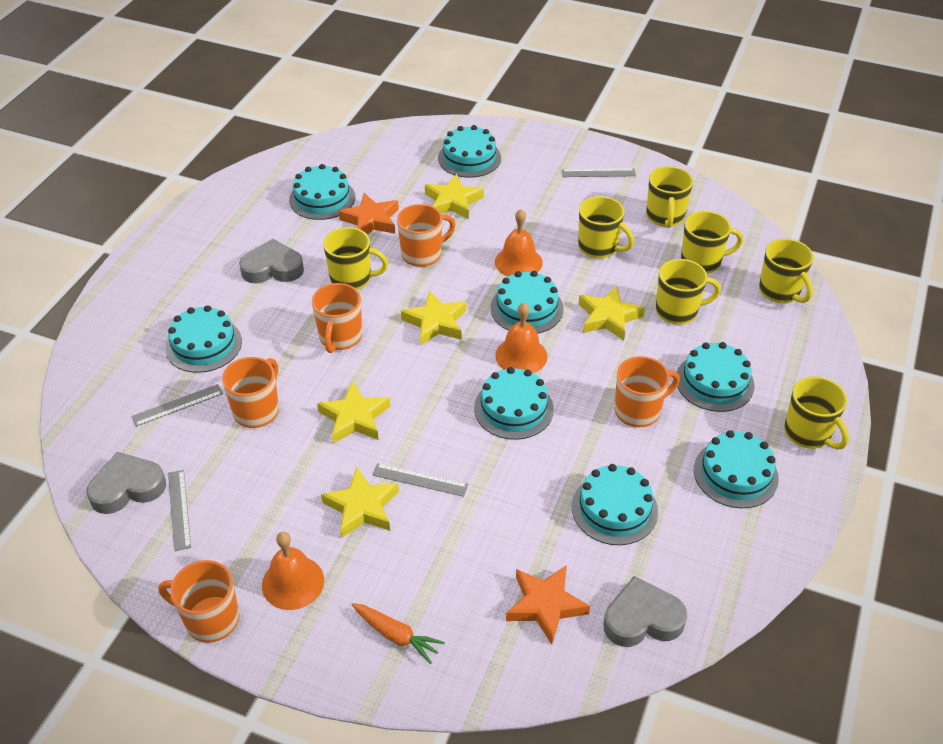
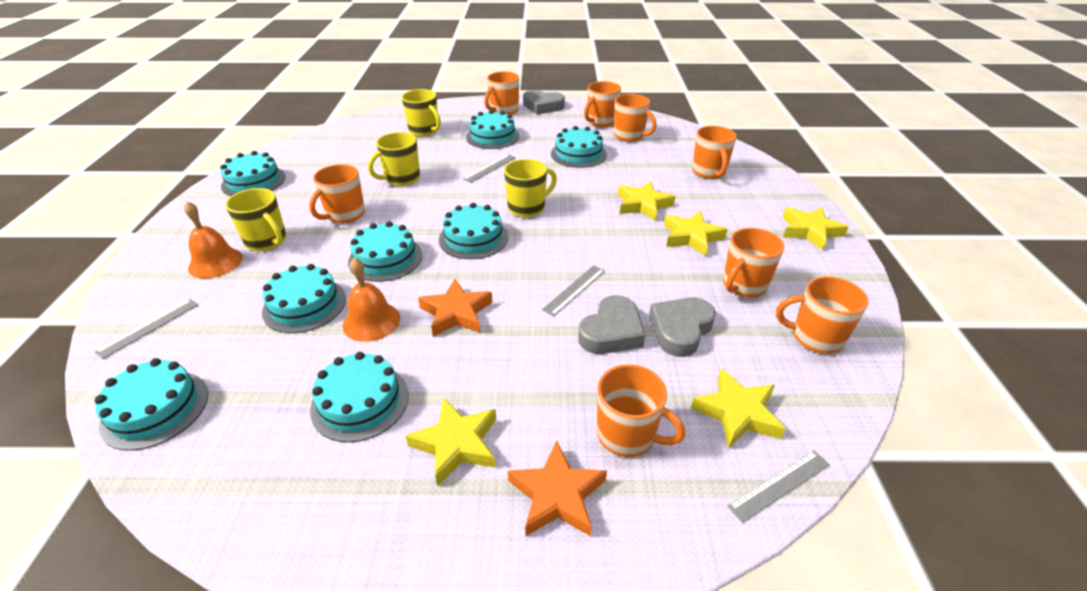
orange bell: [262,532,324,610] [495,209,543,276] [495,303,548,373] = 3 -> [184,202,243,279] [343,257,400,342] = 2
orange carrot: [352,603,445,664] = 1 -> none = 0
orange mug: [158,560,239,643] [222,357,279,428] [312,283,362,353] [397,204,456,267] [614,356,680,427] = 5 -> [309,164,365,224] [484,71,519,115] [584,81,621,127] [597,364,686,457] [614,94,656,142] [692,126,737,179] [723,228,784,297] [776,276,868,354] = 8
yellow mug: [323,227,388,290] [578,196,634,259] [646,166,693,228] [655,259,721,325] [681,211,743,274] [759,239,813,303] [784,377,849,450] = 7 -> [225,188,286,251] [368,132,420,186] [402,89,441,136] [504,159,557,217] = 4

